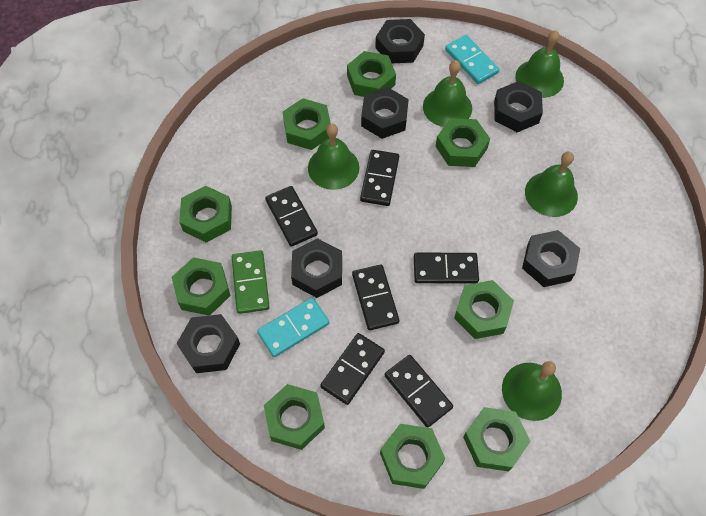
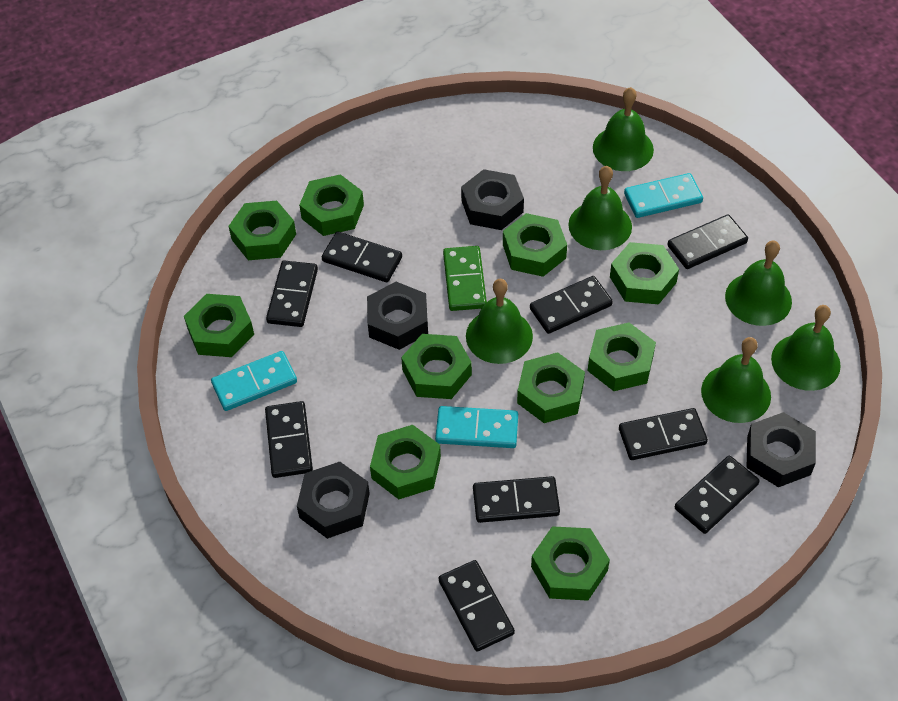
black domino: [265,186,318,247] [320,333,385,405] [352,265,399,330] [360,150,399,206] [384,355,453,428] [414,253,479,283] = 6 -> [265,401,313,478] [266,261,318,327] [322,231,402,282] [439,560,515,651] [473,476,560,523] [530,276,613,334] [619,408,708,460] [667,215,748,269] [675,455,760,534] = 9
black nut: [176,314,240,373] [291,238,342,298] [361,87,409,139] [375,19,425,63] [494,81,543,132] [522,230,580,287] = 6 -> [297,462,370,539] [367,282,428,350] [461,169,524,230] [746,412,816,487] = 4
green bell: [308,124,359,190] [423,60,472,127] [502,361,562,421] [515,30,564,98] [525,152,578,217] = 5 -> [466,279,533,364] [568,166,632,250] [593,87,654,171] [701,337,771,423] [725,240,792,326] [771,305,841,391] = 6
green nut: [172,258,231,316] [179,186,232,243] [264,384,325,450] [283,98,331,150] [347,51,396,97] [380,424,445,489] [435,118,490,167] [454,280,514,339] [463,407,531,472] = 9 -> [184,294,254,357] [228,201,296,260] [299,174,364,236] [370,425,441,499] [401,334,472,399] [503,213,567,277] [517,352,585,423] [531,526,610,601] [588,323,656,391] [610,242,679,304] = 10
turquoise domino: [257,297,329,357] [445,35,499,84] = 2 -> [211,351,297,411] [435,406,518,448] [624,173,703,218] = 3

